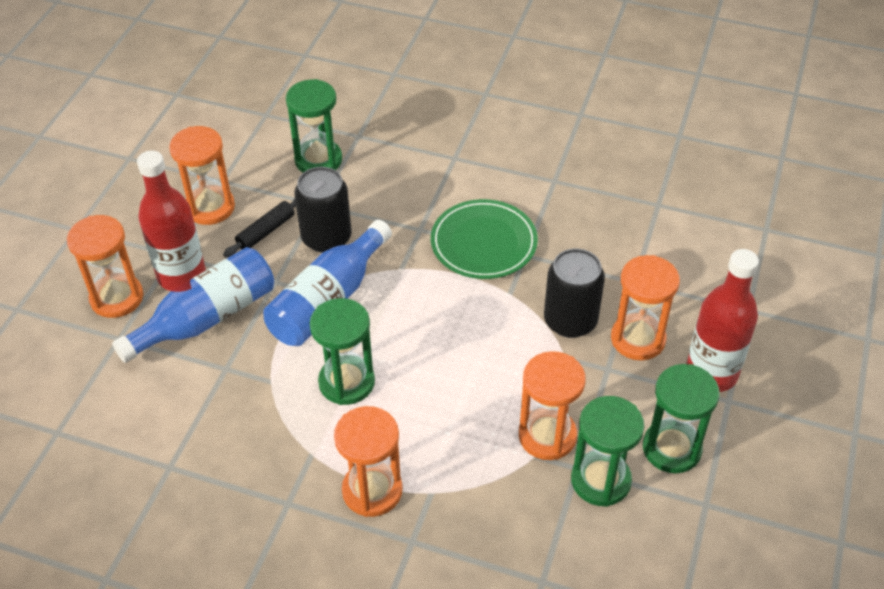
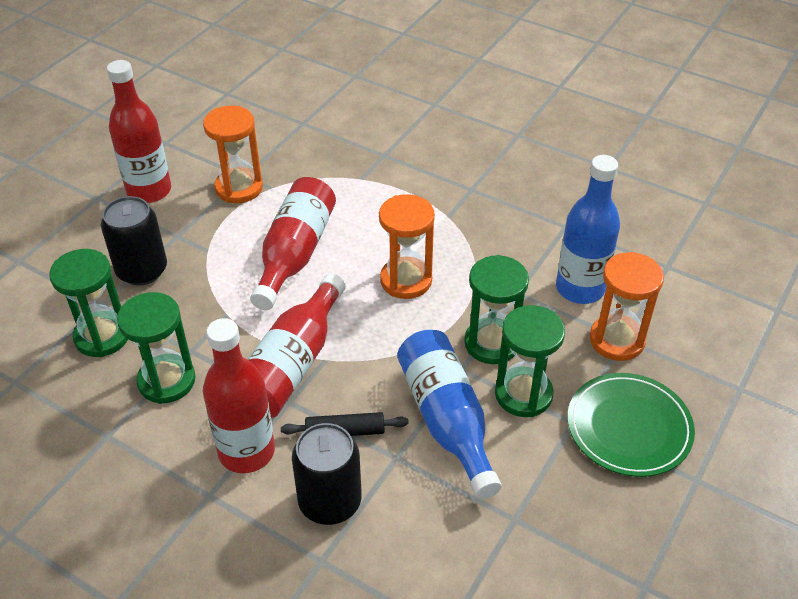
orange hourglass: [67,215,143,318] [169,126,235,225] [334,406,403,517] [519,351,586,460] [611,255,680,360] = 5 -> [203,106,263,203] [379,194,435,299] [590,252,664,361] = 3
red bottle: [137,150,206,291] [686,249,759,392] = 2 -> [107,60,171,203] [203,318,275,473] [247,274,346,418] [250,177,336,310] = 4

